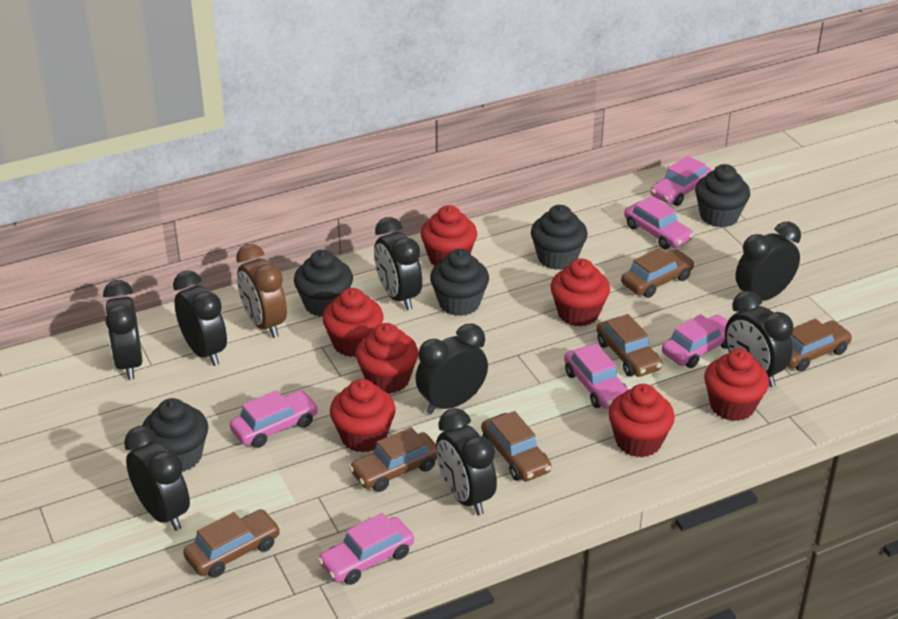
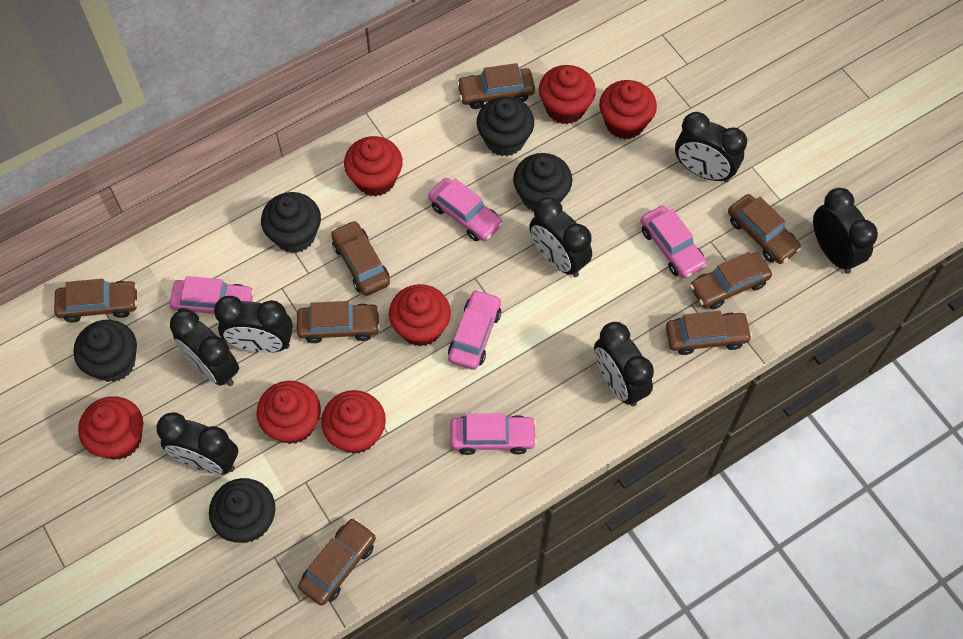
black clock: [103,280,142,380] [124,426,190,531] [173,270,227,366] [374,217,422,310] [416,324,488,414] [436,408,497,516] [725,291,794,387] [735,222,801,301] = 8 -> [156,412,238,475] [170,309,239,386] [214,296,293,353] [529,197,592,277] [594,322,654,406] [675,112,747,183] [813,188,878,274] = 7
brown car: [183,509,280,578] [349,427,437,492] [481,411,551,482] [596,314,662,377] [621,248,695,298] [787,319,853,371] = 6 -> [54,279,138,322] [297,301,380,343] [298,518,376,605] [331,220,390,296] [457,63,535,109] [666,311,752,355] [690,252,772,309] [728,194,801,264] = 8
brown clock: [236,244,287,338] = 1 -> none = 0
pink car: [230,390,319,448] [318,513,414,585] [564,344,628,409] [624,196,694,249] [651,156,712,206] [662,314,728,368] = 6 -> [169,276,254,314] [428,178,503,242] [448,289,501,370] [450,413,537,455] [640,206,707,279] = 5

